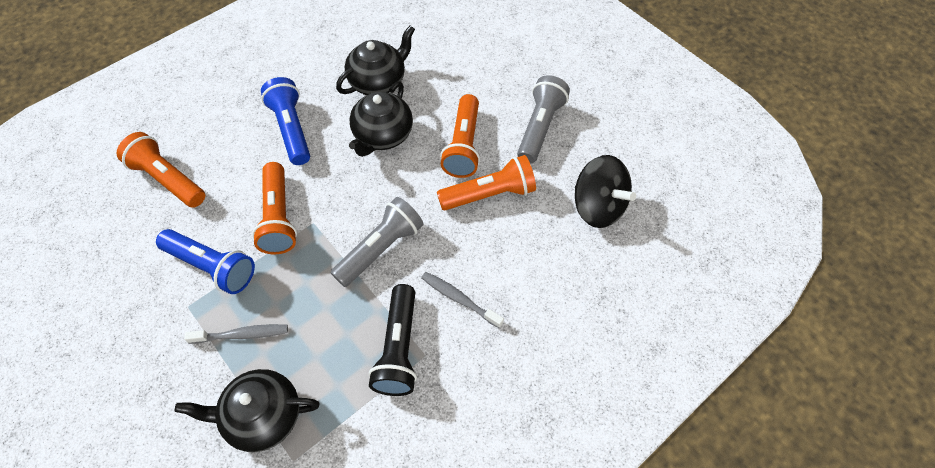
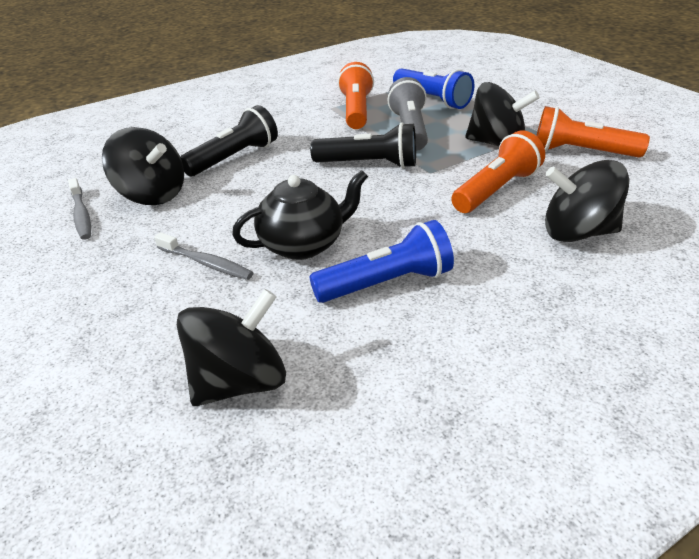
black flashlight: [369,284,417,396] = 1 -> [180,105,278,176] [310,122,416,169] = 2
black spinning top: [575,155,636,228] = 1 -> [102,127,184,205] [177,289,286,406] [465,82,540,147] [545,160,629,242] = 4
black teapot: [175,369,319,452] [336,26,415,95] [349,81,413,157] = 3 -> [232,170,368,260] = 1
grey flashlight: [330,197,424,287] [517,75,570,164] = 2 -> [387,77,428,151] = 1
orange flashlight: [117,132,205,208] [252,162,297,254] [437,155,536,210] [440,94,480,178] = 4 -> [338,62,374,129] [451,130,545,213] [536,106,650,158] = 3

